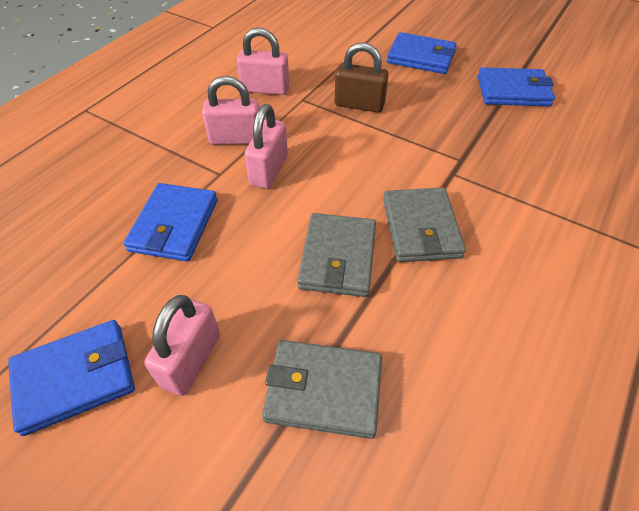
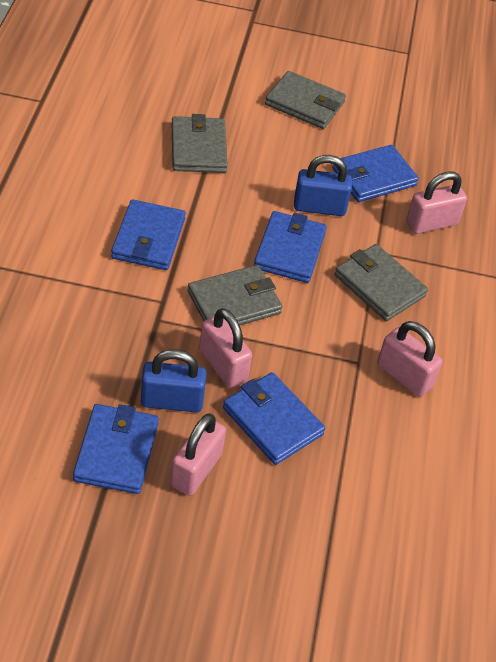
blue padlock: none = 0 -> [141,349,206,412] [294,155,352,216] = 2
blue wallet: [8,320,135,436] [124,183,218,261] [387,32,457,74] [478,67,555,106] = 4 -> [73,404,159,494] [111,199,186,270] [223,372,325,465] [254,211,327,283] [332,145,419,202] = 5
brown padlock: [335,42,388,113] = 1 -> none = 0
grey wallet: [262,340,382,439] [297,213,376,297] [383,188,466,262] = 3 -> [172,114,228,173] [188,265,282,325] [265,71,346,129] [335,244,428,321] = 4

